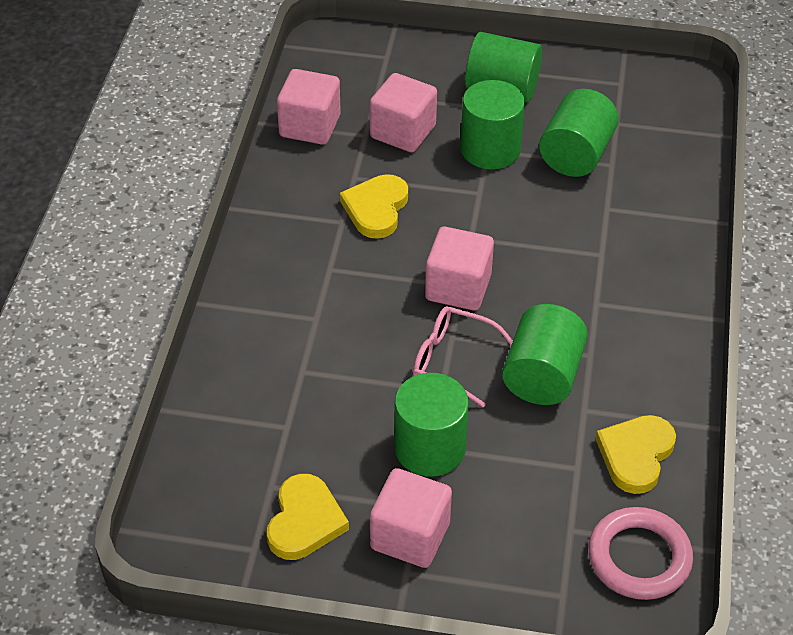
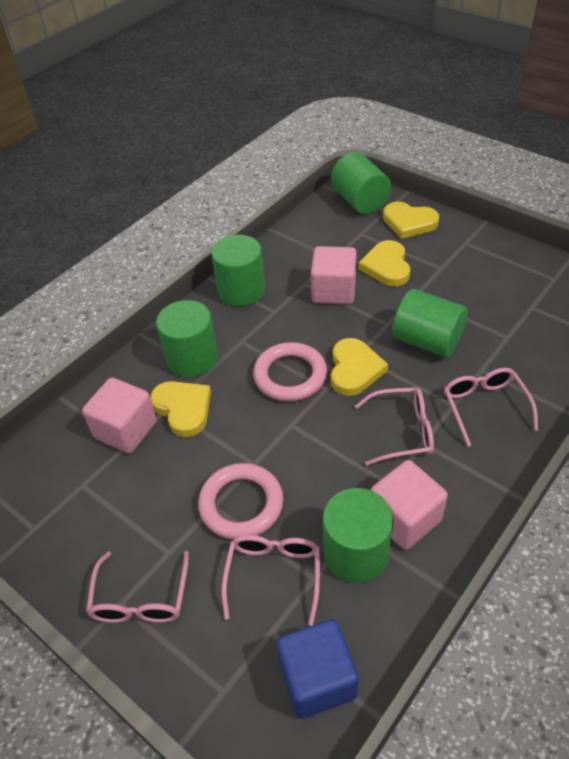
blue cube: none = 0 -> [276,619,359,719] = 1
pink cube: [277,69,341,145] [370,73,437,152] [370,468,452,568] [425,227,494,310] = 4 -> [82,377,157,453] [311,246,357,304] [370,460,448,550] = 3
pink glasses: [413,306,513,407] = 1 -> [86,551,189,623] [222,535,320,626] [355,387,434,466] [444,368,538,447] = 4
pink ring: [588,507,693,600] = 1 -> [198,463,283,540] [253,342,327,402] = 2
yellow heart: [267,474,349,560] [340,174,408,239] [596,415,676,494] = 3 -> [150,381,211,437] [331,338,388,396] [358,240,410,286] [383,202,439,239] = 4

